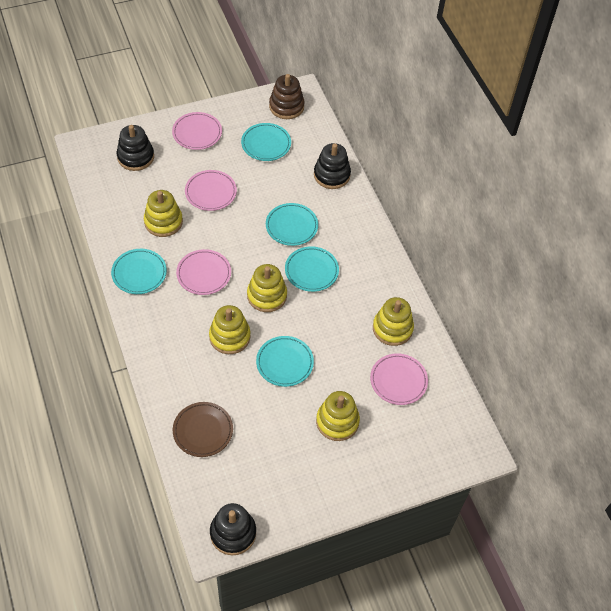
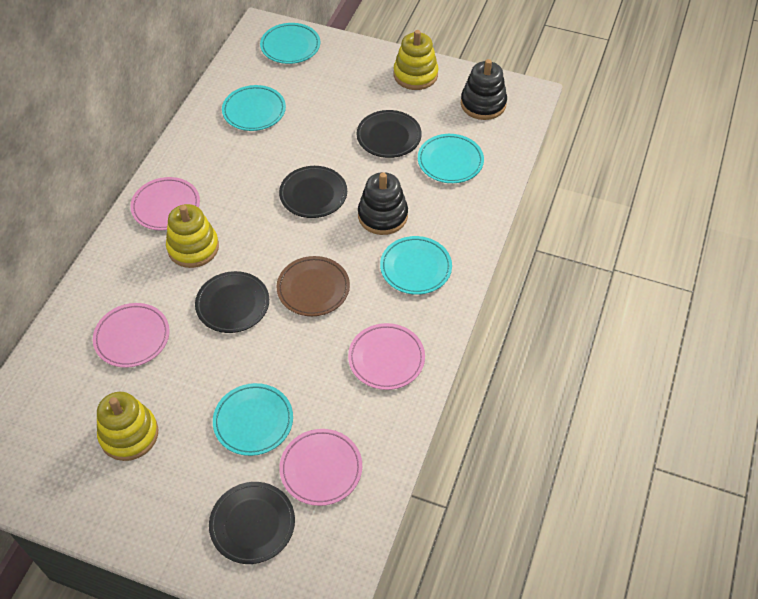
black plate: none = 0 -> [195,271,269,333] [209,482,295,564] [279,166,347,218] [357,110,422,158] = 4
black stacking toy: [117,125,154,171] [210,503,256,555] [314,143,351,189] = 3 -> [358,172,408,235] [461,59,507,120] = 2
brown stacking toy: [269,74,305,119] = 1 -> none = 0
yellow stacking toy: [144,190,183,237] [209,305,251,354] [247,264,287,312] [316,391,360,441] [373,297,414,346] = 5 -> [97,392,158,461] [166,204,219,268] [394,30,438,90] = 3

